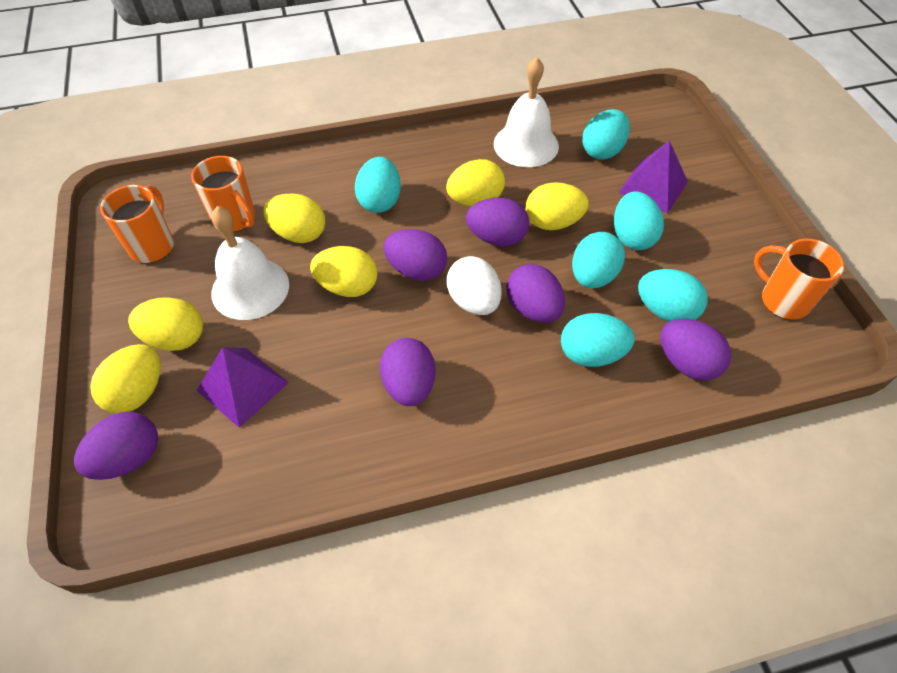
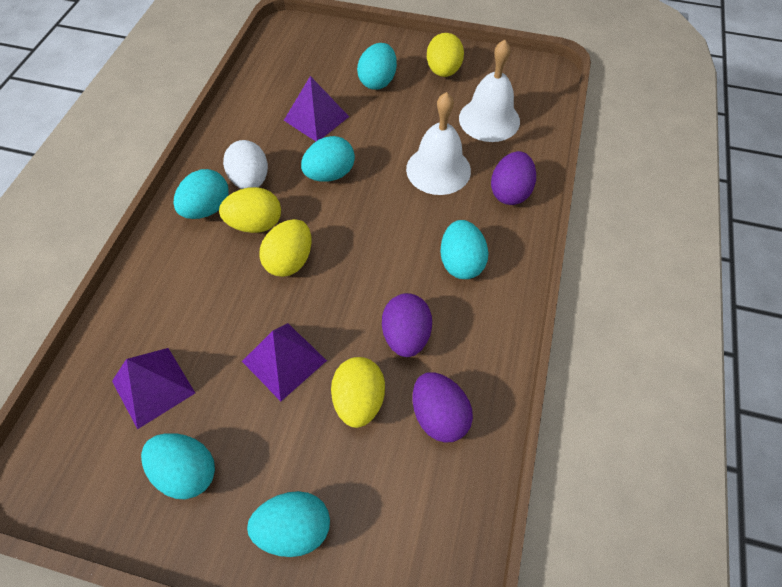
orange mug: [100,185,174,263] [191,156,255,232] [754,239,844,319] = 3 -> none = 0
purple egg: [74,412,158,480] [380,338,436,406] [383,229,447,281] [466,198,529,246] [506,264,565,323] [660,319,731,381] = 6 -> [382,293,432,357] [412,372,473,443] [491,151,536,205] = 3
purple pyramid: [196,347,289,428] [618,140,688,214] = 2 -> [112,348,195,429] [242,323,327,401] [284,76,349,141] = 3
yellow egg: [90,344,161,413] [128,297,203,351] [263,193,325,243] [310,246,377,297] [446,159,505,206] [526,182,589,230] = 6 -> [219,187,281,233] [259,219,312,277] [331,357,385,428] [427,33,464,77] = 4

